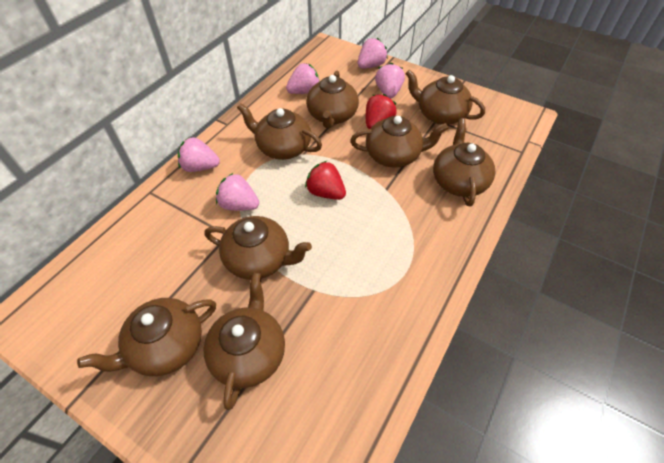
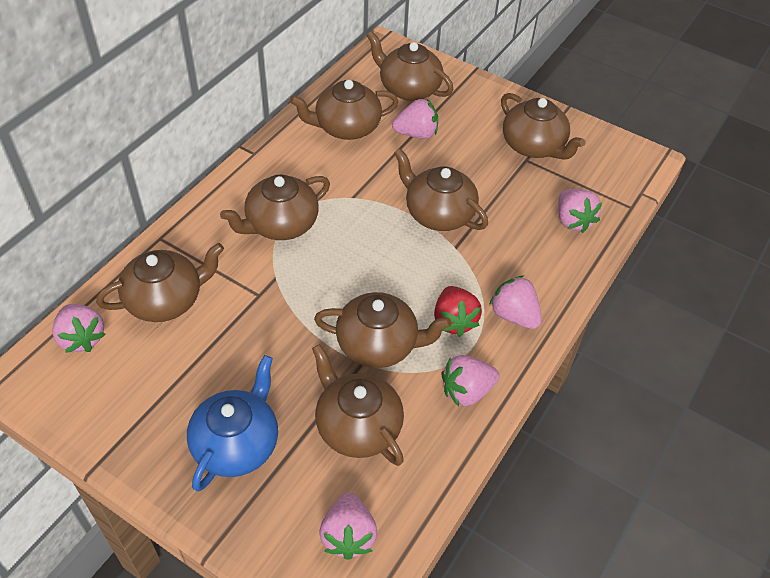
blue teapot: none = 0 -> [187,355,278,492] = 1
pink strawberry: [178,137,220,172] [216,173,259,211] [286,63,320,94] [357,38,388,68] [375,62,405,99] = 5 -> [52,304,106,353] [319,493,377,560] [392,99,438,139] [441,355,500,406] [489,276,542,329] [558,189,602,233] = 6
red strawberry: [305,161,346,200] [366,94,397,129] = 2 -> [434,286,482,337] = 1

